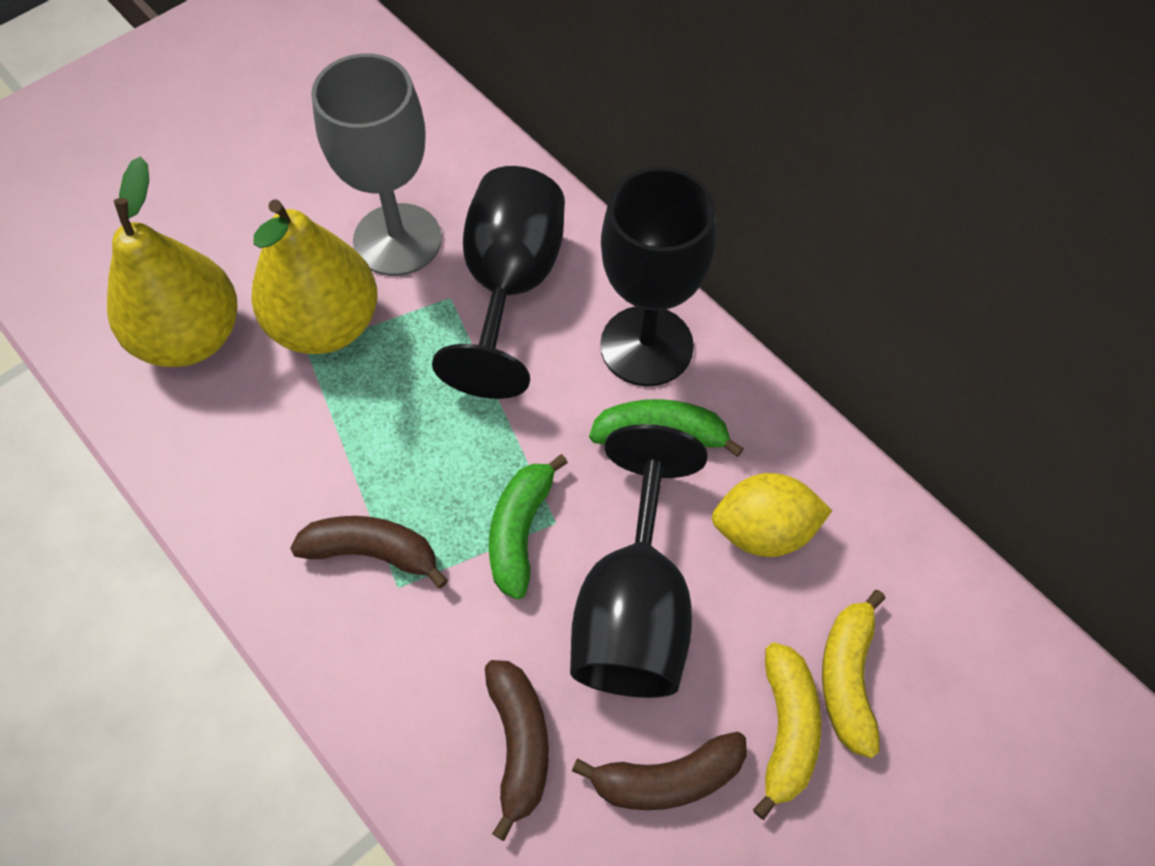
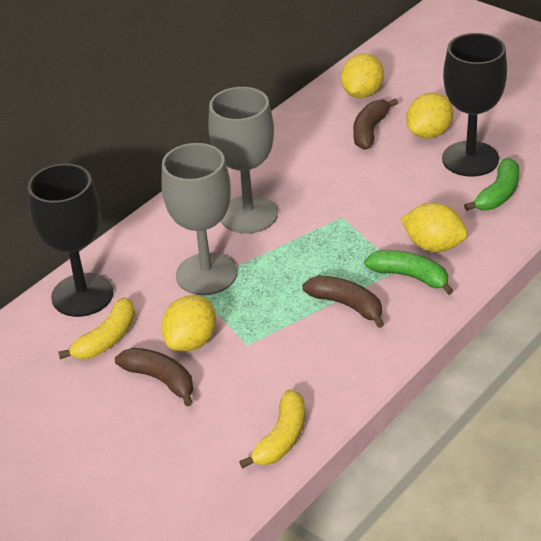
black goblet: [432,166,565,399] [570,424,708,698] [600,167,716,386] = 3 -> [28,164,114,317] [442,33,507,177] = 2
grey goblet: [311,54,442,276] = 1 -> [161,143,237,295] [208,87,278,234] = 2
yellow lemon: [712,473,832,557] = 1 -> [161,295,216,352] [341,53,384,98] [401,203,468,252] [406,93,453,139] = 4
yellow pear: [107,157,238,367] [251,199,377,354] = 2 -> none = 0

